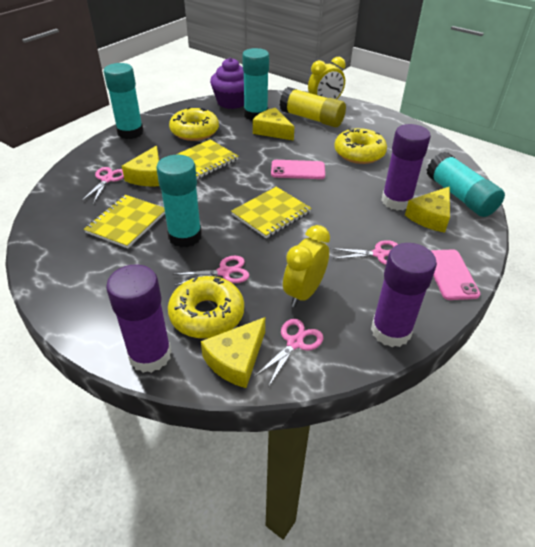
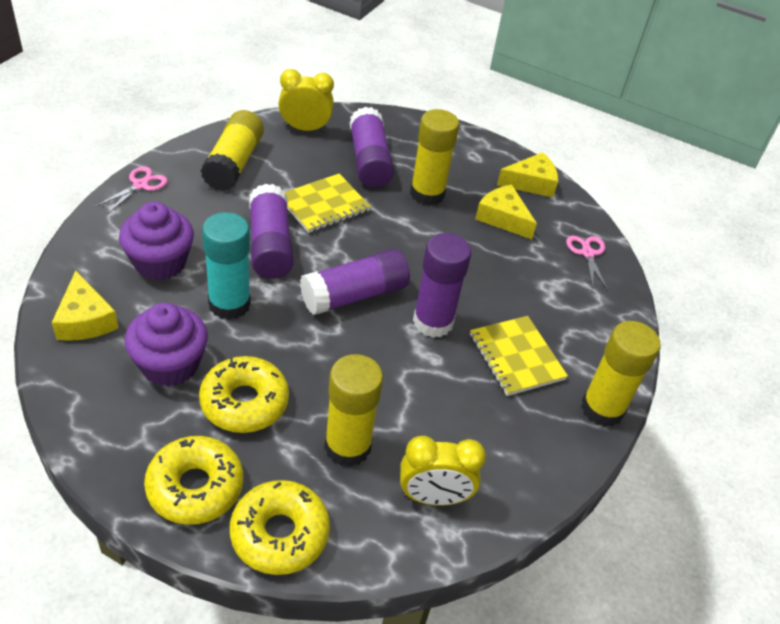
pink phone: [271,160,325,179] [430,249,480,300] = 2 -> none = 0
pink scissors: [82,167,124,204] [173,256,249,286] [254,319,323,387] [330,240,398,265] = 4 -> [95,166,168,214] [566,236,608,291] = 2
purple cupcake: [210,58,244,109] = 1 -> [119,202,194,280] [125,303,208,387] = 2
purple glue stick: [106,264,172,373] [371,243,437,347] [381,124,431,211] = 3 -> [249,184,294,279] [300,249,410,315] [349,107,394,187] [413,233,471,338] = 4
turquoise glue stick: [104,63,144,139] [156,155,202,247] [242,48,269,120] [427,152,505,217] = 4 -> [202,212,251,320] = 1
yellow cheese: [122,146,159,186] [201,317,265,388] [253,108,295,141] [405,187,450,233] = 4 -> [52,271,119,341] [475,185,537,239] [497,152,558,198] = 3
yellow glue stick: [280,87,346,127] = 1 -> [200,110,264,191] [324,354,383,467] [410,109,459,206] [581,321,661,427] = 4
yellow notebook: [84,195,165,248] [176,139,238,179] [231,187,312,238] = 3 -> [285,173,371,233] [470,316,568,396] = 2

